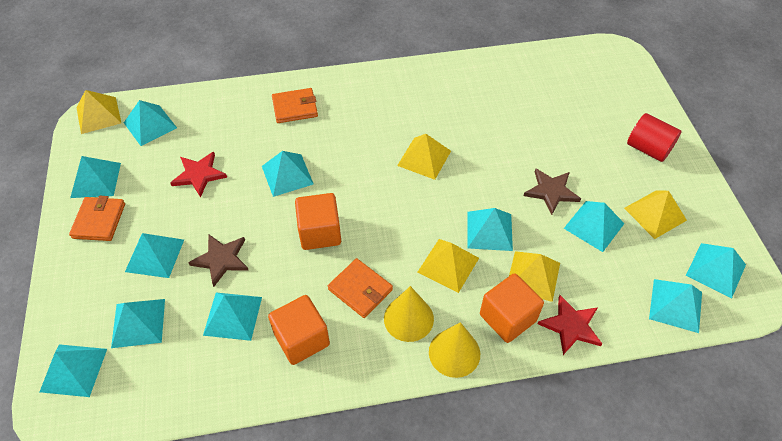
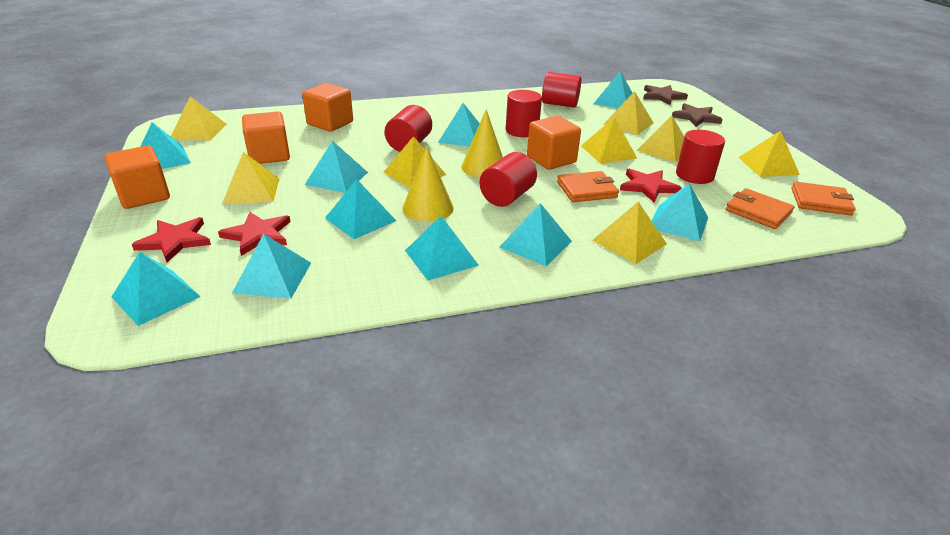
orange cube: [268,295,330,365] [295,193,341,250] [480,273,544,343] = 3 -> [104,146,170,209] [242,111,290,164] [302,83,353,132] [527,116,581,170] = 4
red cylinder: [627,113,681,162] = 1 -> [385,105,432,152] [480,152,537,207] [506,90,542,137] [542,72,581,108] [676,130,725,184] = 5
red star: [170,152,227,197] [538,295,602,355] = 2 -> [132,217,211,262] [218,212,290,256] [620,169,682,202] = 3
turquoise pyramid: [40,344,107,397] [70,156,121,198] [111,299,165,348] [124,100,177,146] [125,233,184,278] [203,292,262,341] [262,151,314,197] [467,208,513,251] [564,201,625,252] [649,279,702,333] [686,243,746,298] = 11 -> [112,252,201,326] [140,122,191,169] [232,234,311,299] [305,141,368,193] [325,179,396,239] [405,216,479,280] [438,103,480,147] [499,203,572,266] [594,71,633,109] [652,184,708,242] = 10
yellow pyramid: [76,90,121,134] [397,134,451,180] [418,239,479,293] [509,251,560,302] [624,190,687,239] = 5 -> [171,96,227,141] [222,152,279,204] [384,136,446,188] [581,117,637,163] [592,202,667,264] [603,91,654,135] [636,115,684,162] [738,131,800,177] = 8

